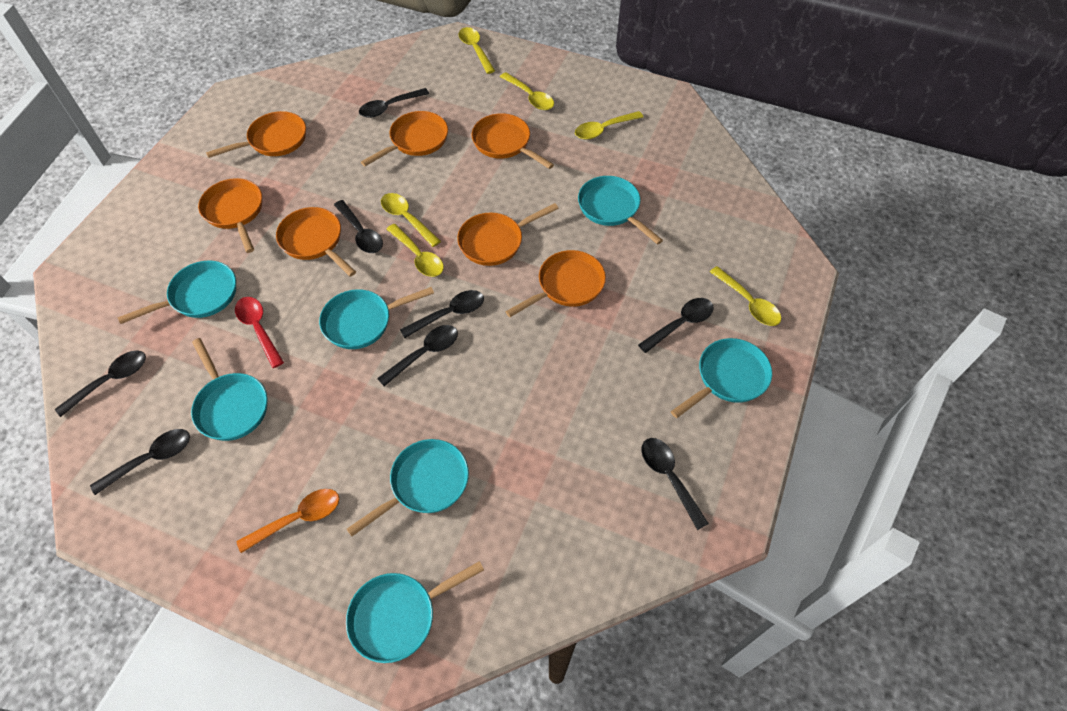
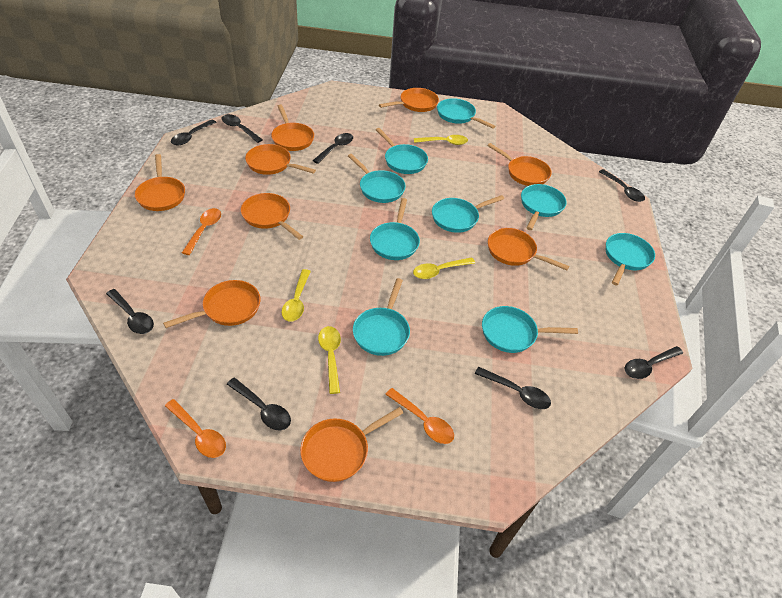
orange pan: [198,178,262,253] [206,111,306,158] [276,207,356,277] [361,111,448,166] [457,203,559,266] [472,113,554,169] [505,250,606,317] = 7 -> [135,154,185,211] [163,280,260,328] [241,193,303,240] [245,144,316,175] [271,104,314,151] [300,407,403,482] [379,88,439,112] [487,143,552,186] [488,228,569,270] = 9
orange spoon: [236,489,339,553] = 1 -> [165,399,226,458] [182,208,221,255] [385,388,454,444] = 3
red spoon: [235,297,284,368] = 1 -> none = 0
turquoise pan: [118,261,236,324] [191,338,267,441] [319,287,434,349] [346,561,484,663] [347,439,469,536] [578,176,663,245] [671,338,772,418] = 7 -> [348,154,405,203] [353,278,410,356] [370,198,420,260] [376,128,428,174] [432,195,504,233] [437,98,495,129] [482,306,578,353] [521,184,567,230] [606,233,655,285] = 9
yellow spoon: [381,193,441,247] [387,224,444,277] [459,27,495,74] [500,72,554,110] [575,111,643,140] [710,266,781,326] = 6 -> [282,269,311,322] [318,326,341,394] [413,257,475,279] [414,135,468,145] = 4

